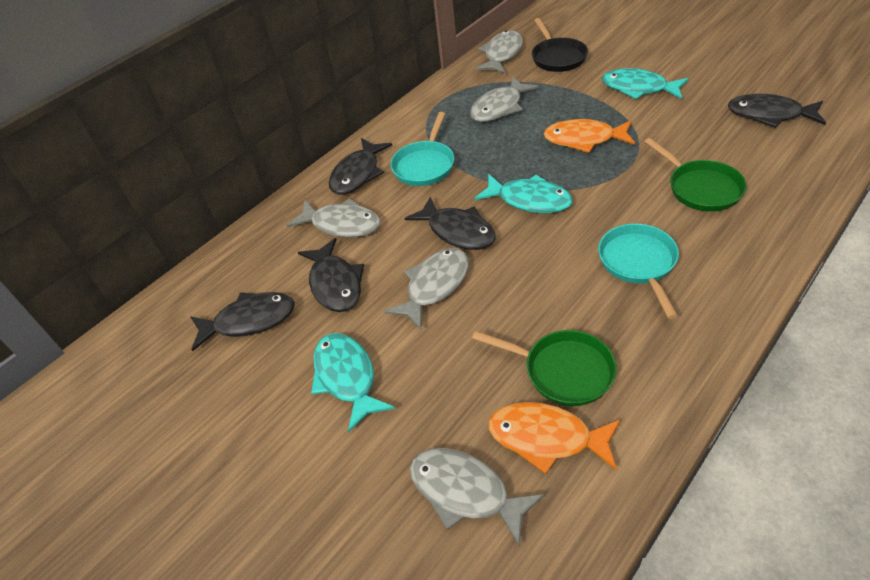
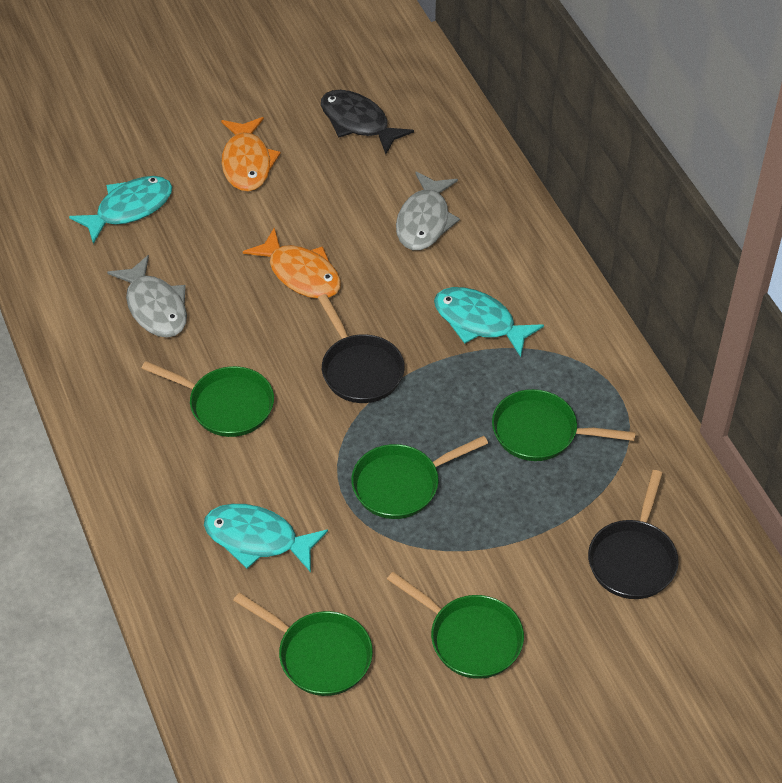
black fish: [190,292,295,351] [298,238,364,312] [329,138,392,194] [404,197,496,250] [728,94,826,128] = 5 -> [321,90,414,154] = 1
black pan: [532,18,588,72] = 1 -> [318,294,405,403] [588,470,679,599] = 2
green pan: [472,330,617,406] [644,138,747,212] = 2 -> [141,361,274,437] [233,592,373,696] [351,436,488,519] [387,572,524,679] [492,389,636,461] = 5
grey fish: [287,199,381,238] [384,248,469,330] [410,448,544,546] [470,76,539,122] [475,30,523,74] = 5 -> [107,255,187,338] [396,172,460,250] = 2
turquoise pan: [390,112,454,186] [598,224,679,319] = 2 -> none = 0

